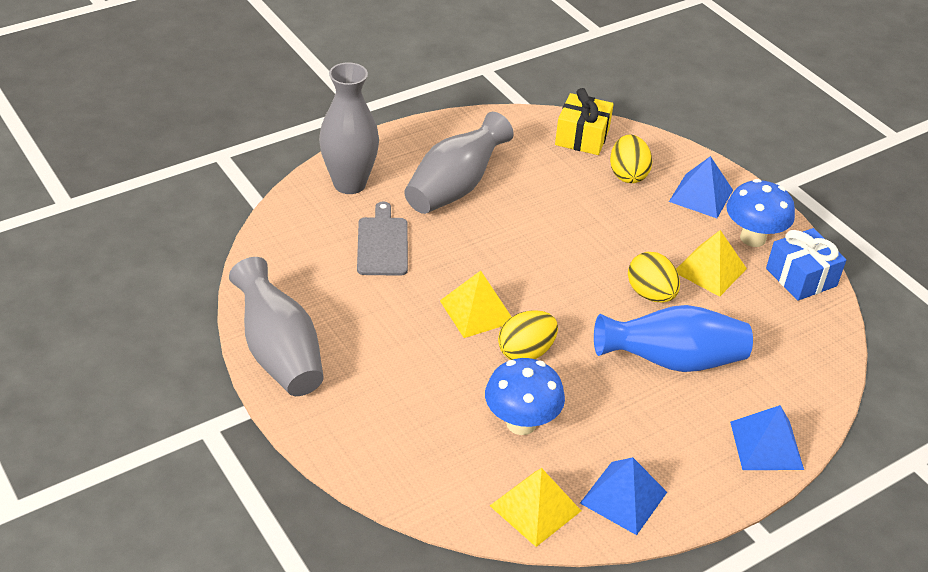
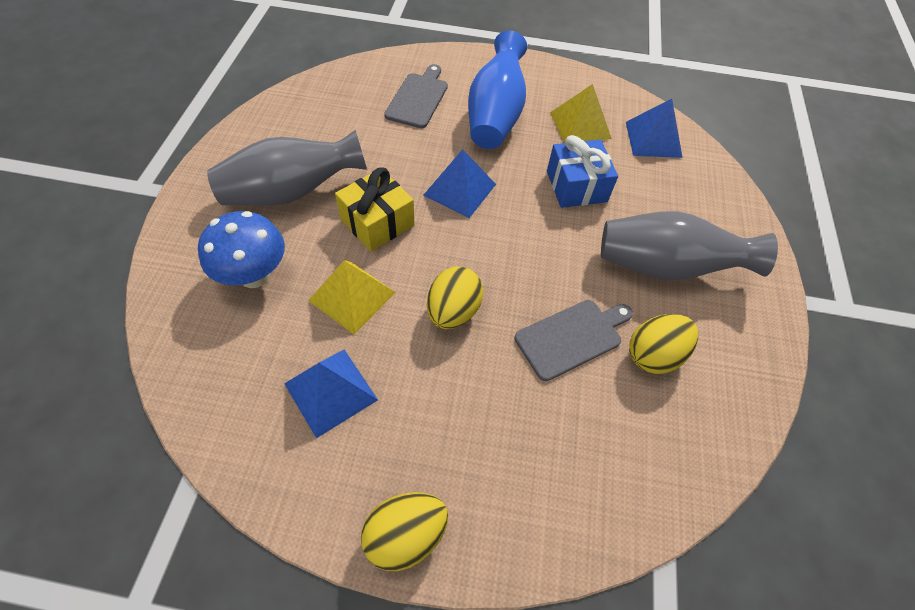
blue mushroom: [485,358,565,435] [727,179,795,247] = 2 -> [198,211,285,288] = 1
grey cutting board: [357,201,408,276] = 1 -> [384,64,448,128] [515,300,633,381] = 2
grey vase: [229,257,324,396] [319,62,379,194] [404,112,514,214] = 3 -> [207,130,367,206] [601,211,778,280] = 2
yellow pyramid: [440,270,512,338] [490,468,581,547] [676,230,747,297] = 3 -> [308,260,396,334] [550,84,612,143] = 2

